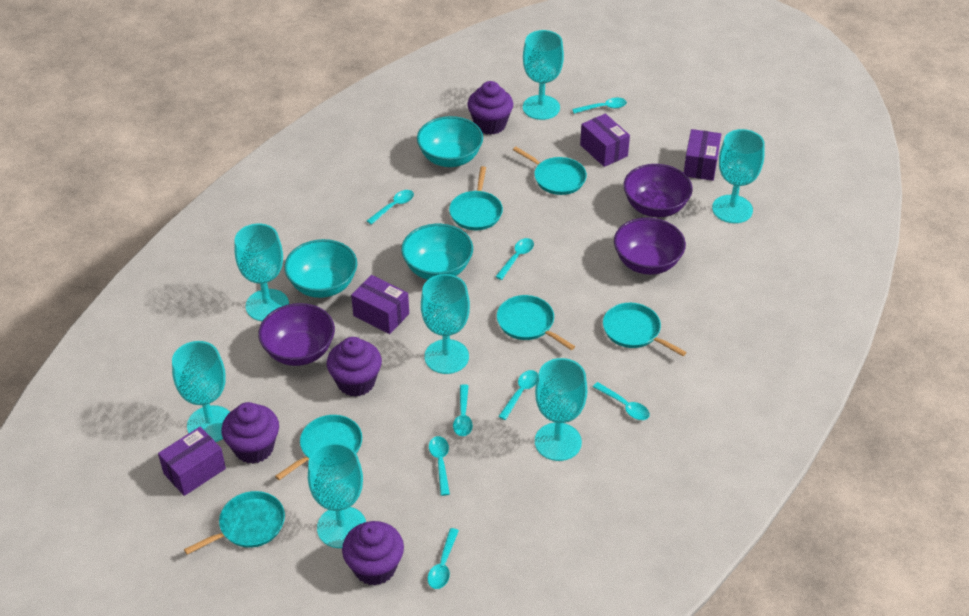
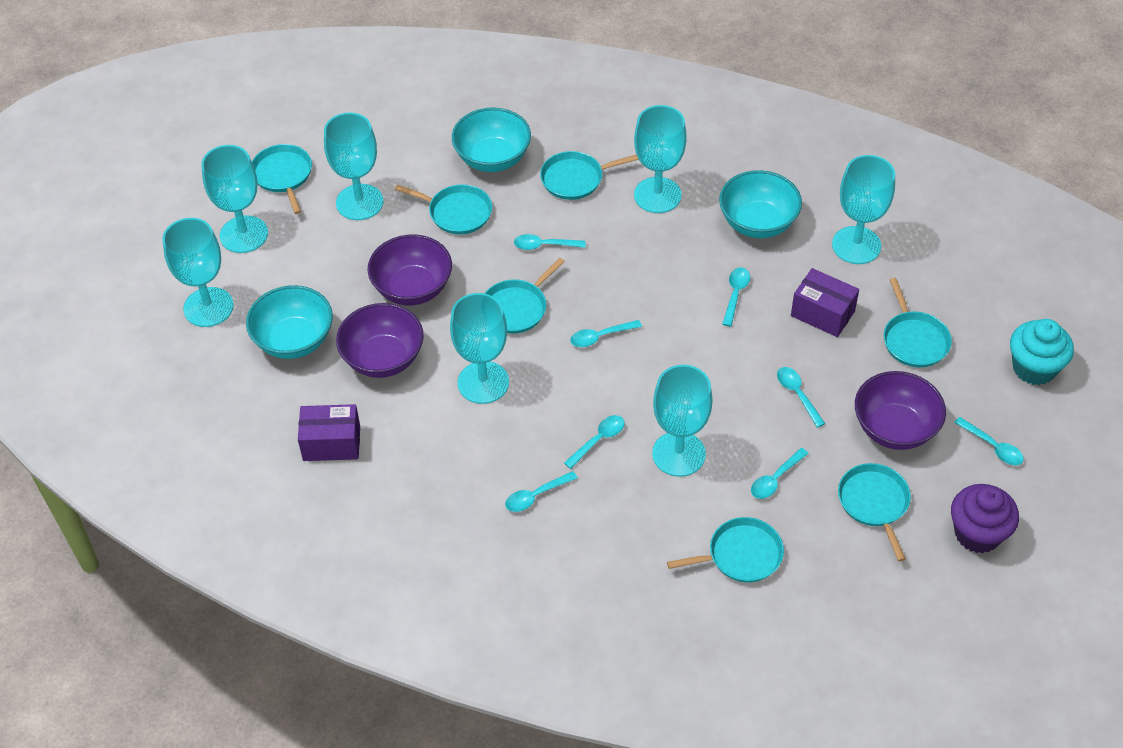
purple box: [158,427,226,496] [351,275,409,334] [580,114,630,167] [684,129,721,181] = 4 -> [298,404,360,461] [791,268,859,337] = 2
purple cupcake: [221,402,279,464] [327,337,382,397] [342,521,404,586] [467,81,513,135] = 4 -> [951,484,1019,553] = 1
turquoise cupcake: none = 0 -> [1010,319,1074,385] = 1
turquoise pan: [184,491,285,555] [275,415,362,480] [449,166,503,230] [497,295,575,350] [513,147,587,195] [603,303,687,356] = 6 -> [252,144,312,214] [395,184,492,235] [485,258,565,334] [540,151,639,200] [667,517,784,582] [838,463,911,561] [884,278,952,367] = 7

